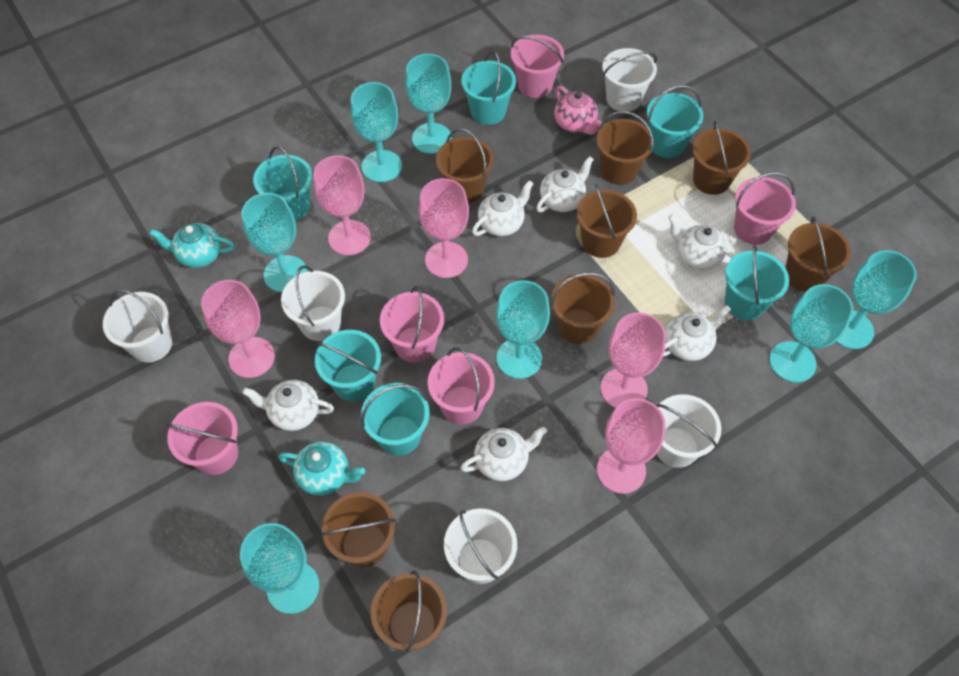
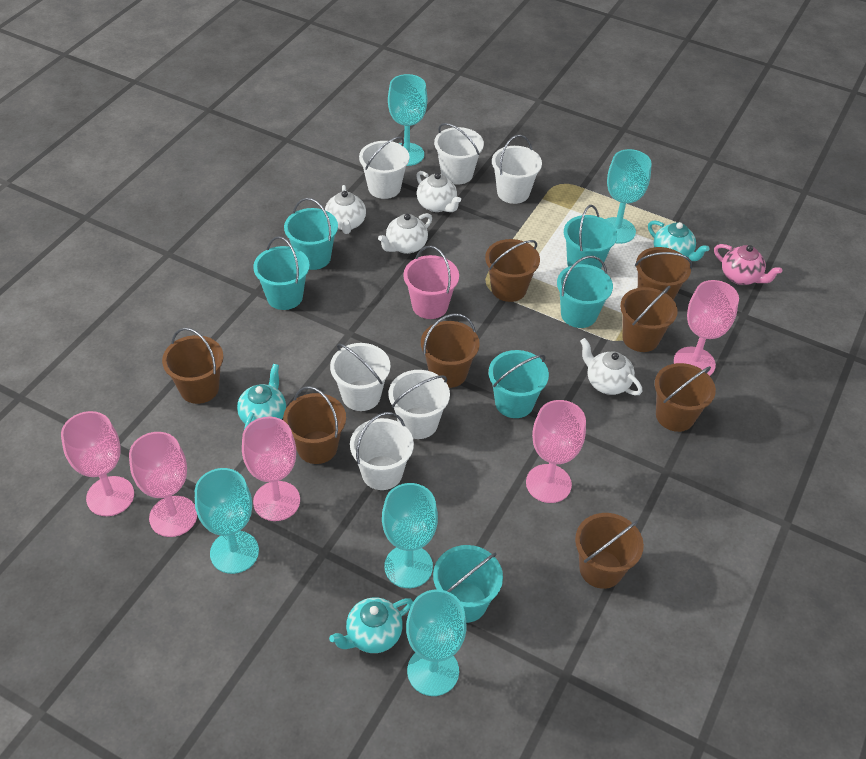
pink bucket: [166,402,238,475] [380,286,444,363] [428,348,495,425] [511,35,564,98] [734,172,796,245] = 5 -> [403,246,459,319] = 1
turquoise goblet: [240,523,319,614] [242,193,307,292] [351,82,402,182] [405,54,452,154] [496,280,550,379] [769,284,853,383] [836,250,917,349] = 7 -> [195,468,259,574] [382,483,438,588] [388,74,427,166] [406,590,467,696] [605,149,652,244] = 5
turquoise teapot: [149,223,234,268] [278,441,365,496] = 2 -> [237,364,286,429] [329,597,413,653] [648,220,710,261] = 3
white bucket: [103,290,172,363] [281,265,345,341] [444,509,517,584] [602,48,657,112] [657,394,721,468] = 5 -> [330,343,391,411] [350,412,414,490] [359,136,410,199] [389,370,450,439] [434,123,484,185] [492,135,542,204] = 6
white teapot: [242,380,334,431] [461,427,547,481] [472,180,534,236] [536,156,594,212] [663,305,731,361] [668,214,735,270] = 6 -> [325,185,366,234] [378,213,432,254] [416,171,461,212] [580,338,642,395] = 4

